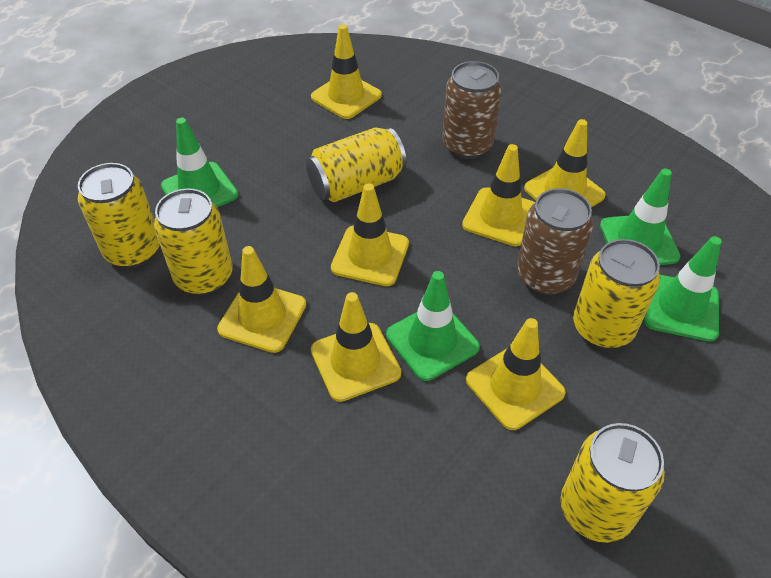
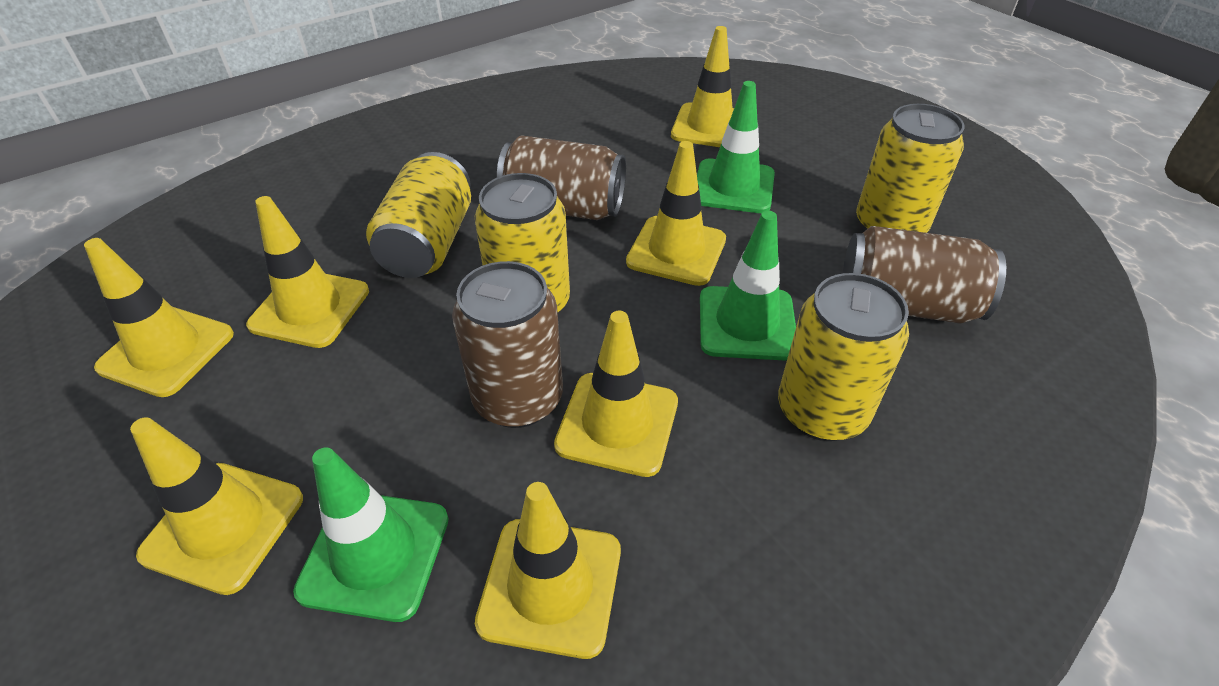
brown can: [442,61,502,159] [517,188,593,295] = 2 -> [452,261,563,428] [497,135,626,220] [842,226,1006,324] = 3
green traffic cone: [161,118,238,207] [386,271,480,381] [600,169,680,265] [644,236,722,342] = 4 -> [293,447,449,622] [697,81,775,213] [700,211,796,361] = 3
yellow can: [78,163,160,268] [154,188,233,295] [306,127,407,202] [561,423,665,543] [573,239,660,348] = 5 -> [366,152,471,278] [475,173,570,313] [778,273,909,441] [856,104,965,233] = 4

